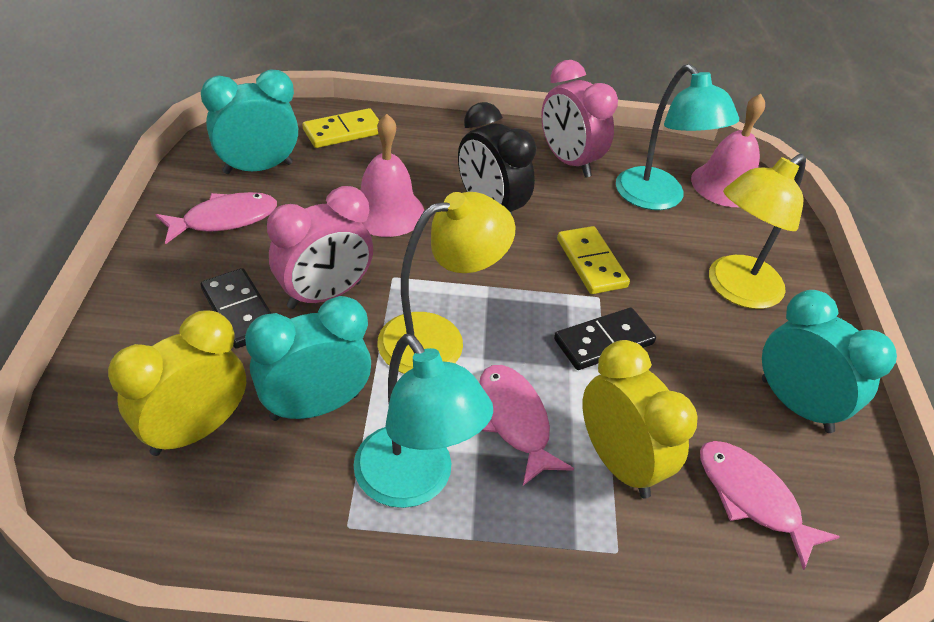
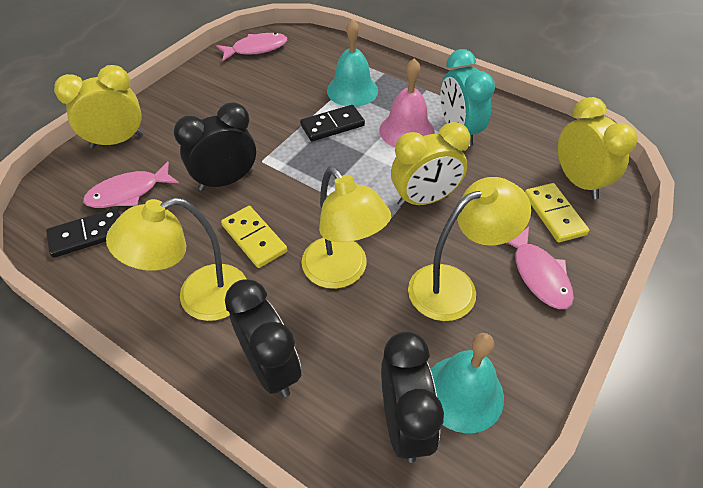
black clock: [458,102,536,217] = 1 -> [173,102,256,191] [225,279,301,397] [381,331,444,463] = 3
pink bell: [360,114,424,237] [691,94,765,207] = 2 -> [379,58,435,147] = 1
pink clock: [267,186,373,309] [541,60,618,178] = 2 -> none = 0
turquoise bell: none = 0 -> [327,19,378,107] [430,333,504,433] = 2
turquoise clock: [201,70,298,174] [245,296,371,421] [762,290,897,433] = 3 -> [440,49,495,146] = 1
turquoise lamp: [353,334,493,508] [616,64,739,210] = 2 -> none = 0
yellow clock: [108,310,246,456] [583,340,698,498] = 2 -> [54,65,144,148] [391,122,470,207] [558,97,638,199] = 3
yellow lamp: [378,192,515,374] [709,154,806,309] = 2 -> [106,197,247,321] [302,167,391,289] [408,177,531,321] = 3

